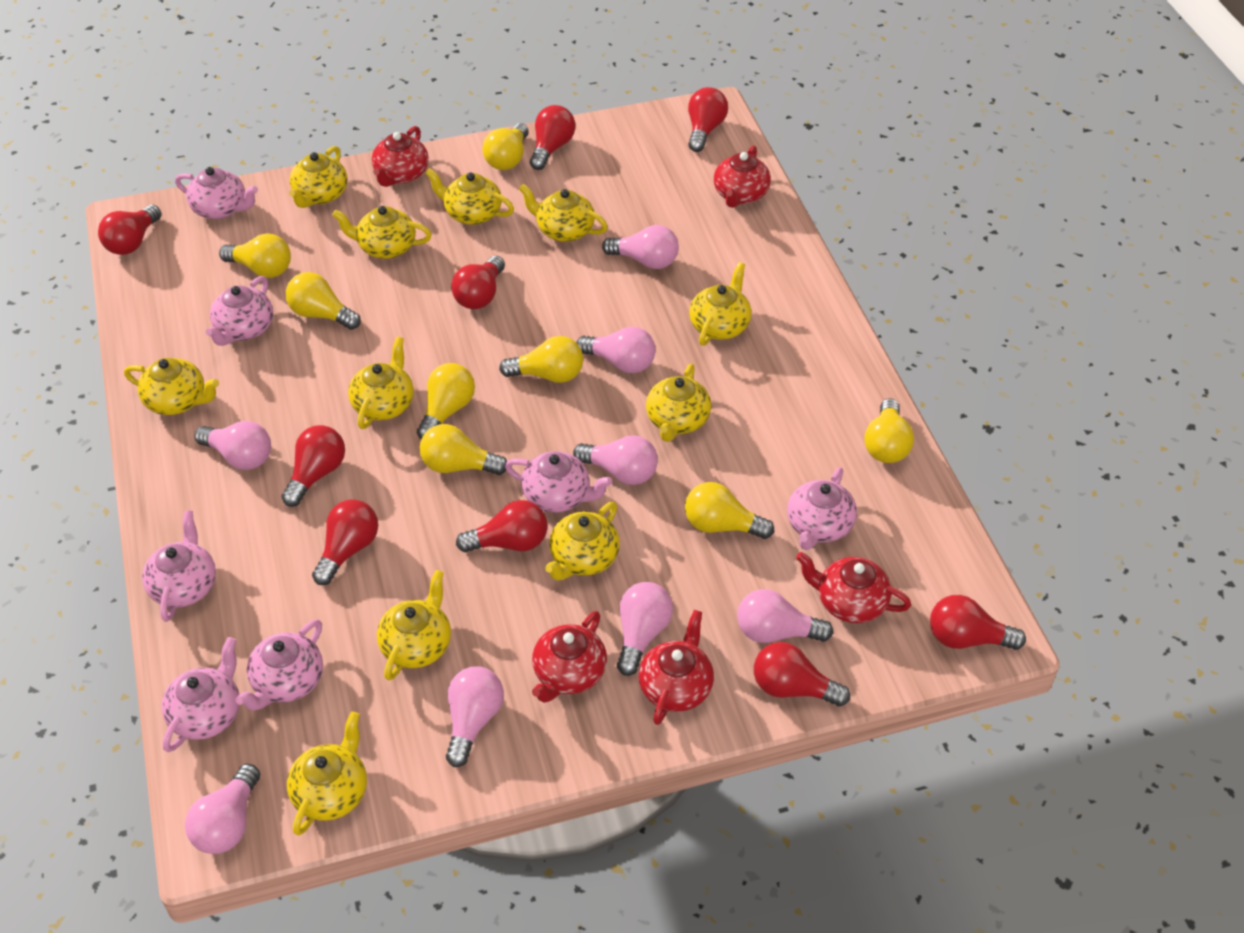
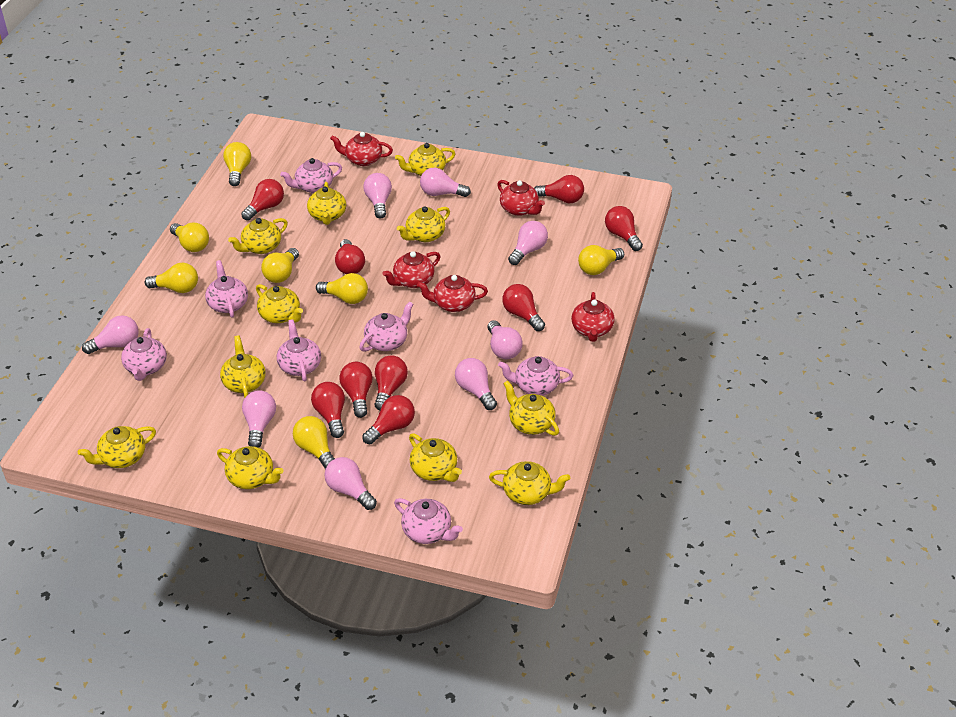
yellow light bulb: [219,233,291,278] [285,272,361,330] [417,363,475,439] [419,424,507,475] [482,123,529,170] [499,336,583,383] [685,482,774,539] [865,398,914,463] = 8 -> [145,263,198,293] [170,223,209,252] [223,142,251,186] [261,248,299,283] [293,416,335,469] [316,273,368,304] [578,245,624,275] = 7

